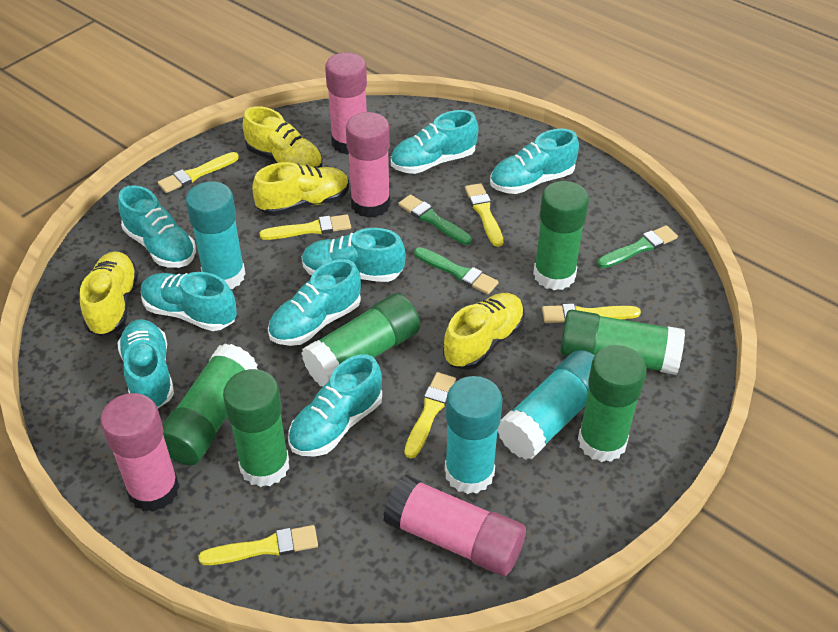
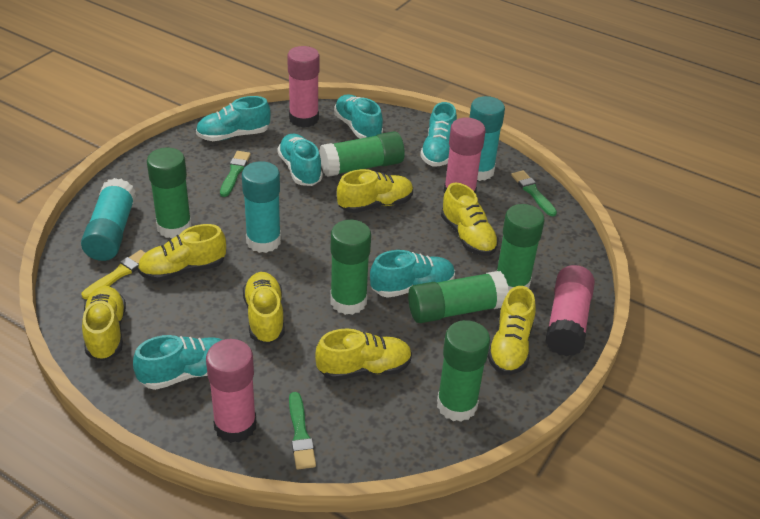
turquoise shoe: [117,319,174,408] [118,185,196,268] [141,272,237,331] [268,259,361,346] [288,354,382,457] [302,228,406,282] [391,110,478,174] [490,129,579,194] = 8 -> [133,335,222,390] [196,96,271,141] [277,134,323,186] [334,94,383,139] [370,250,455,298] [420,102,457,167] = 6
yellow brush: [158,152,239,193] [199,525,318,565] [259,214,351,240] [405,372,456,458] [465,183,503,247] [542,304,641,323] = 6 -> [82,250,145,299] = 1
yellow shoe: [80,251,139,337] [243,106,322,168] [252,162,349,216] [443,293,525,370] = 4 -> [82,286,126,361] [138,224,226,281] [243,272,285,344] [315,329,412,380] [337,169,413,213] [441,183,498,256] [488,286,536,375] = 7

